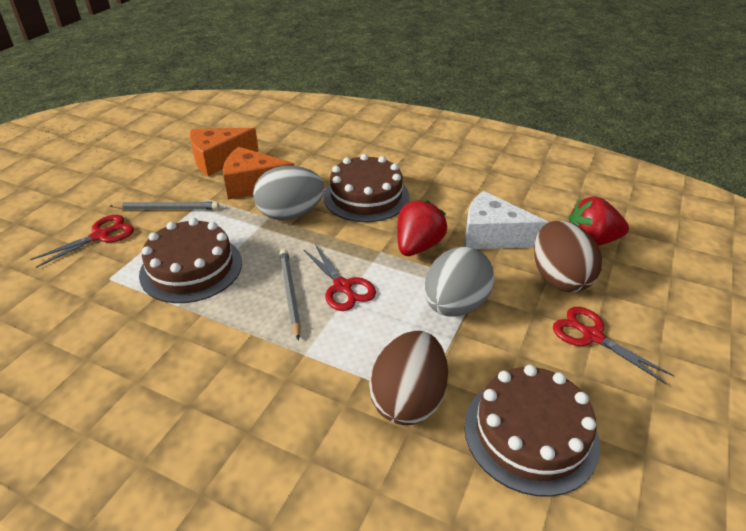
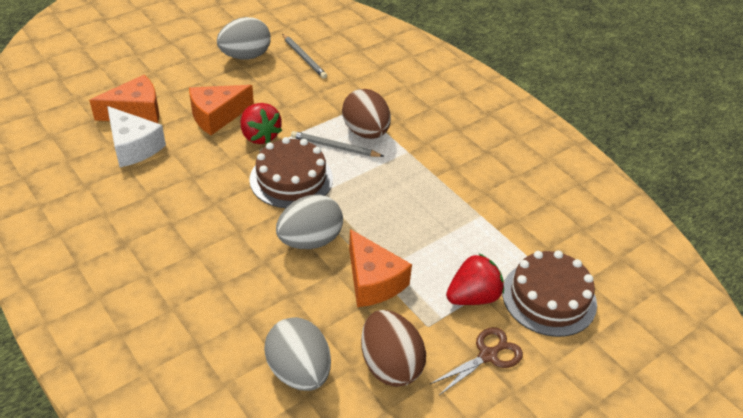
brown cake: [139,218,242,303] [324,154,410,222] [464,365,600,497] = 3 -> [249,137,333,208] [502,250,597,337] = 2
brown scissors: none = 0 -> [430,327,523,395] = 1
grey egg: [253,166,325,220] [424,247,494,317] = 2 -> [217,17,271,60] [264,317,331,391] [276,194,343,249] = 3
orange cheese: [190,128,259,176] [223,147,294,200] = 2 -> [89,75,159,123] [189,85,254,135] [349,229,412,307] = 3
red scissors: [30,215,134,268] [303,244,376,311] [553,307,674,384] = 3 -> none = 0

